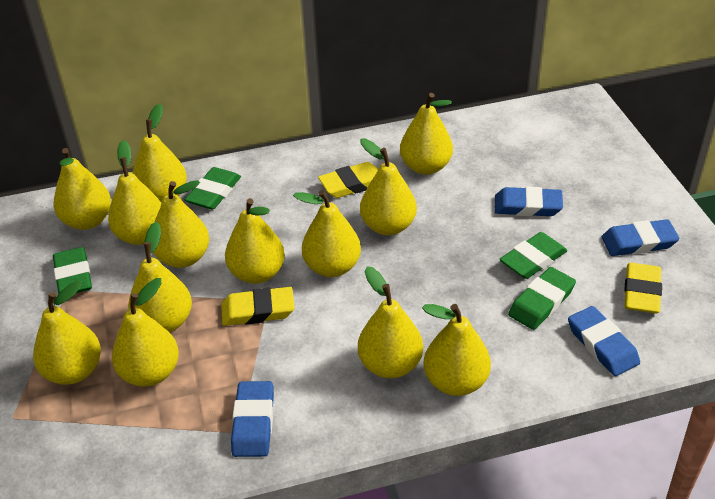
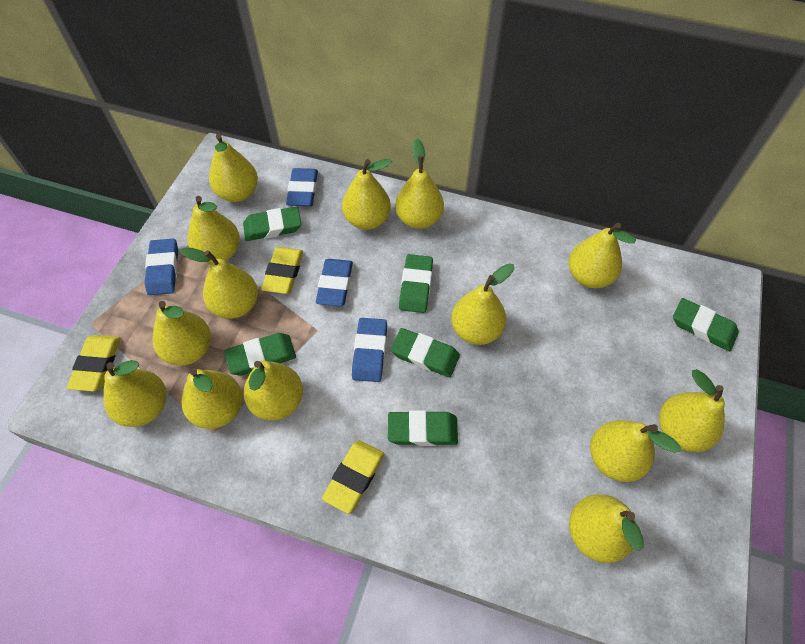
green eraser: [53,247,92,294] [185,167,241,210] [499,232,567,279] [508,267,576,330] = 4 -> [224,333,296,376] [243,206,301,241] [388,410,458,446] [390,328,460,377] [399,254,433,313] [673,298,739,351] = 6
yellow pear: [33,280,101,385] [54,148,111,230] [108,140,161,245] [112,278,179,387] [128,222,192,332] [132,104,187,203] [153,180,209,268] [225,198,285,284] [293,190,361,277] [358,266,423,378] [360,138,417,235] [400,93,453,175] [422,304,491,396] = 13 -> [103,360,167,427] [153,301,211,366] [180,248,258,319] [181,368,242,429] [187,196,240,263] [209,134,258,202] [243,361,303,421] [342,159,392,230] [395,139,444,229] [451,263,514,345] [568,223,636,288] [569,494,643,563] [590,420,680,482] [659,369,725,452] = 14

